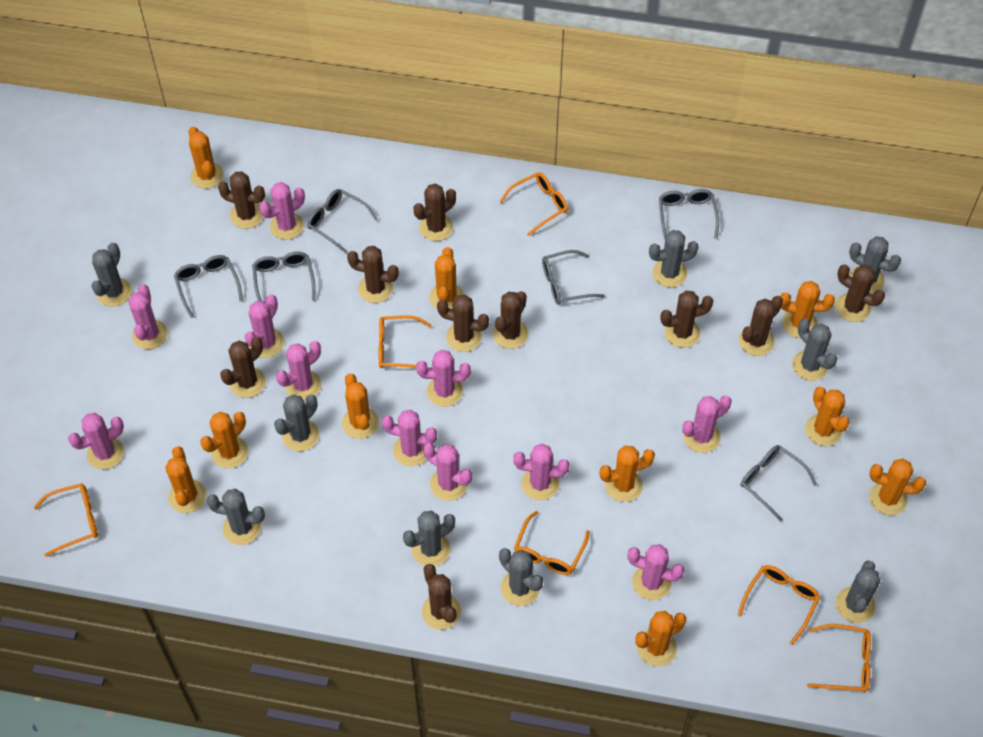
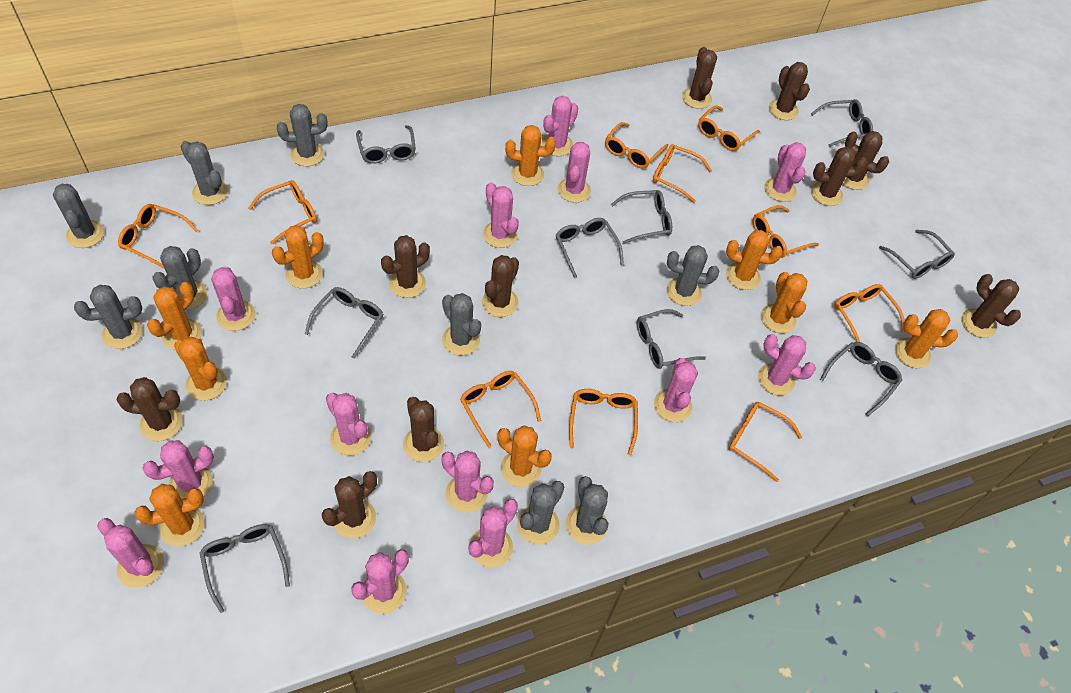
grey glasses: [174,255,243,318] [252,251,315,301] [307,189,378,253] [542,250,605,305] [659,189,719,239] [740,445,817,522] = 6 -> [199,524,290,613] [305,287,383,359] [356,125,416,164] [556,218,624,278] [611,190,672,244] [637,309,706,369] [811,99,873,147] [820,342,902,417] [879,230,955,279] = 9
orange cactus: [165,446,206,513] [189,127,224,189] [200,412,248,469] [342,373,379,439] [429,247,464,309] [600,445,655,502] [635,611,686,667] [780,281,835,338] [805,387,850,446] [869,459,926,515] = 10 -> [135,484,205,547] [147,282,202,350] [174,337,227,401] [272,225,324,288] [498,426,552,487] [505,125,556,186] [726,230,783,290] [761,272,807,333] [895,309,958,368] = 9
orange glasses: [34,483,98,557] [379,315,431,368] [499,172,568,236] [514,511,590,575] [738,565,820,645] [807,624,871,692] = 6 -> [118,204,199,269] [248,180,317,244] [460,371,541,448] [569,389,638,455] [605,122,668,168] [653,144,712,203] [698,106,760,151] [729,402,802,482] [753,205,819,258] [834,284,905,342] = 10
pink cactus: [68,413,124,469] [128,284,168,349] [245,294,284,358] [259,182,305,240] [276,341,321,401] [382,410,437,466] [416,350,471,407] [423,443,472,501] [513,443,570,500] [627,544,684,600] [683,396,731,453] = 11 -> [97,518,164,588] [142,440,214,499] [211,266,256,331] [326,393,372,456] [351,549,409,614] [442,451,494,512] [468,499,518,568] [483,182,519,248] [541,96,578,156] [558,142,591,203] [654,358,698,422] [758,334,816,395] [764,142,806,202] = 13

